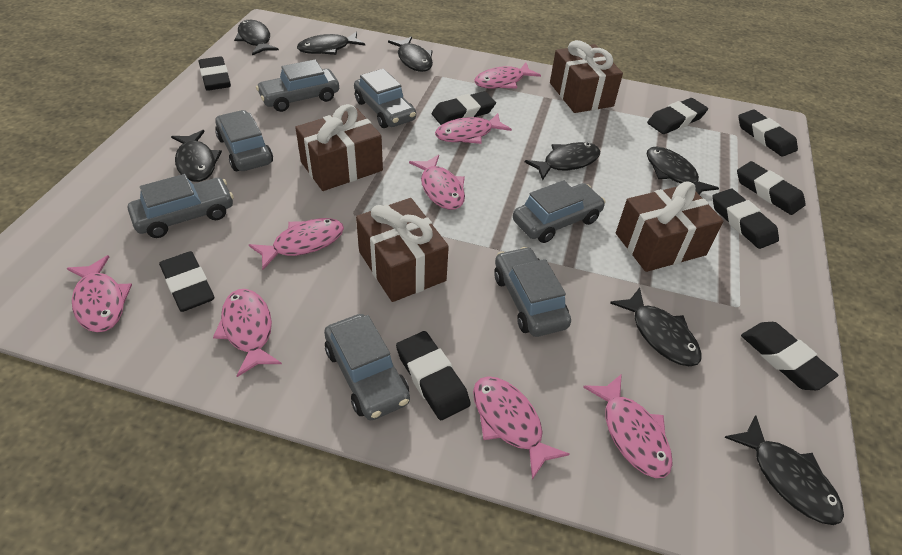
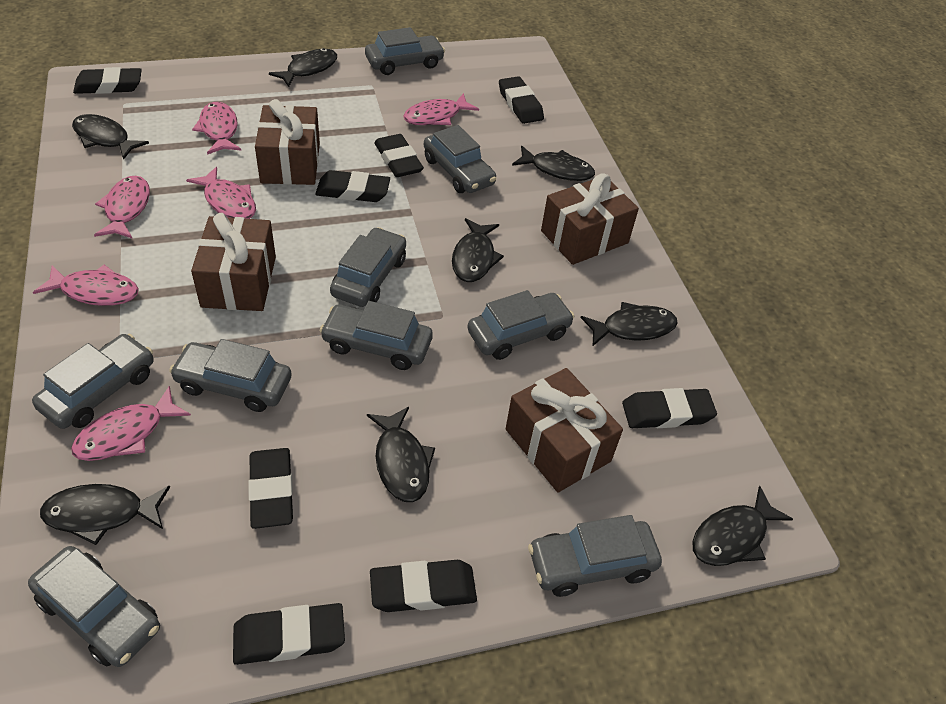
black eraser: [159,251,214,312] [199,56,231,91] [396,331,471,420] [432,91,496,125] [647,98,708,134] [712,189,779,249] [737,161,806,215] [738,110,798,157] [741,322,838,390] = 9 -> [73,67,142,94] [233,603,345,665] [248,448,293,529] [315,170,390,202] [370,560,477,612] [374,134,424,177] [499,76,544,124] [622,388,717,428] = 8
grey car: [128,174,234,238] [215,110,273,171] [256,60,339,112] [324,314,410,420] [354,69,416,128] [494,247,571,337] [513,180,605,243] = 7 -> [28,546,160,667] [32,334,154,429] [169,339,292,412] [320,301,433,370] [330,227,406,307] [365,27,445,75] [424,125,496,193] [467,290,575,360] [528,515,662,597] = 9
pink fish: [67,255,132,332] [213,289,282,377] [249,218,344,270] [409,155,465,210] [435,113,512,144] [473,376,570,480] [474,63,541,89] [583,374,673,478] = 8 -> [33,265,139,306] [71,386,191,461] [94,176,150,239] [186,167,256,219] [192,102,242,155] [403,93,479,125] = 6

